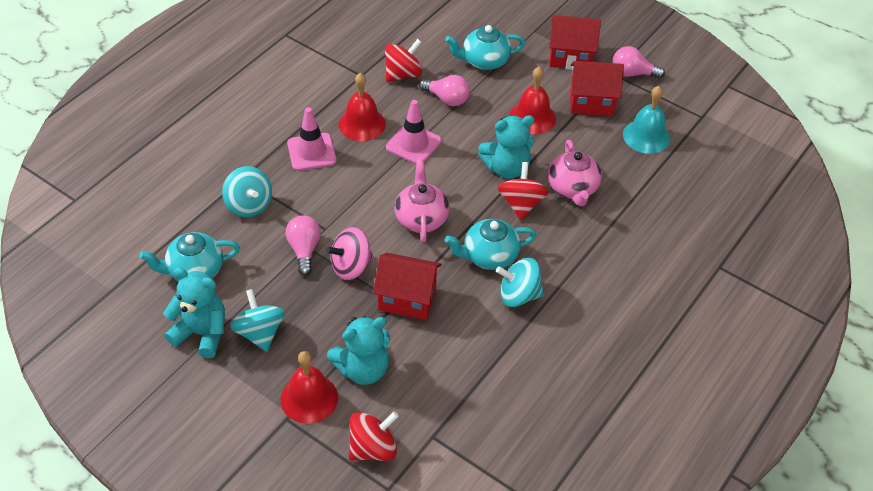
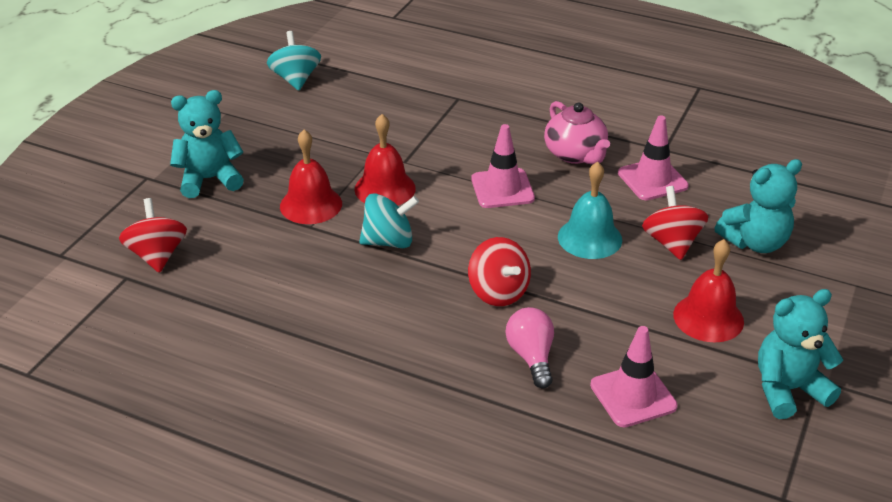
pink light bulb: [286,215,321,275] [419,75,470,106] [613,46,665,79] = 3 -> [506,307,554,389] = 1
pink spinning top: [326,227,374,280] = 1 -> none = 0
pink teapot: [394,159,449,243] [548,140,602,206] = 2 -> [544,101,610,164] = 1
pink traffic cone: [287,107,337,171] [386,100,442,164] = 2 -> [471,124,535,208] [590,326,678,427] [618,115,689,200] = 3
red house: [373,253,441,320] [549,15,601,70] [570,61,624,116] = 3 -> none = 0
turquoise spinning top: [222,166,272,217] [230,289,285,352] [496,258,544,307] = 3 -> [267,31,321,91] [359,193,419,248] = 2
turquoise teapot: [139,232,240,281] [445,25,526,70] [445,219,536,270] = 3 -> none = 0

